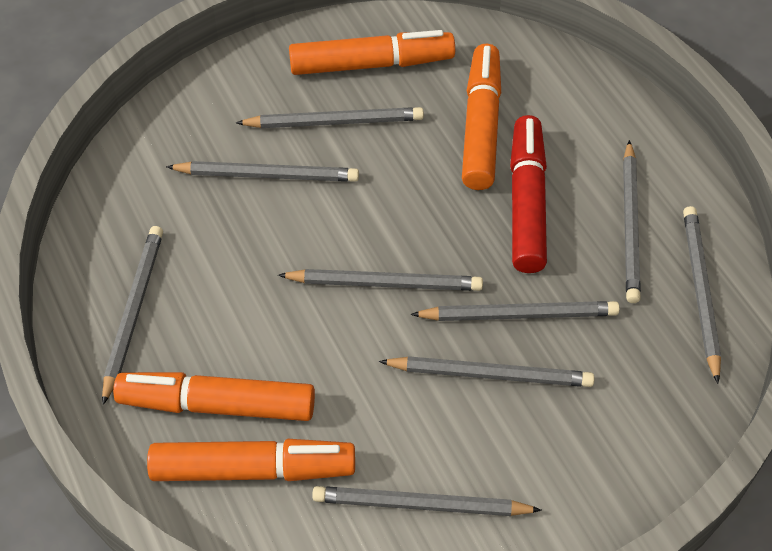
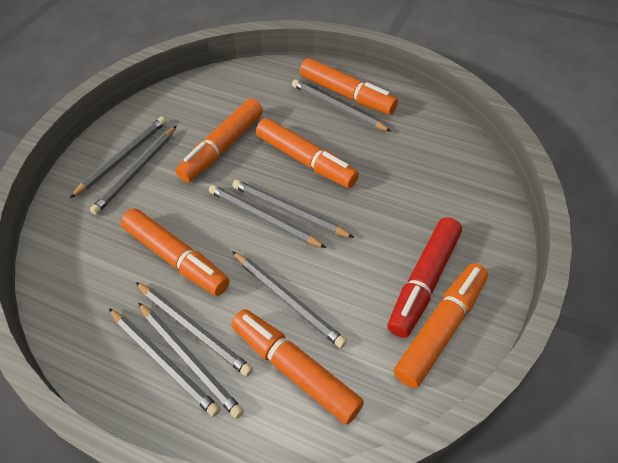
orange marker: [113,372,315,421] [147,439,355,481] [289,30,455,75] [462,44,501,190] = 4 -> [121,208,230,296] [176,98,263,182] [231,309,364,425] [256,118,359,188] [300,58,398,114] [394,263,488,388] = 6

